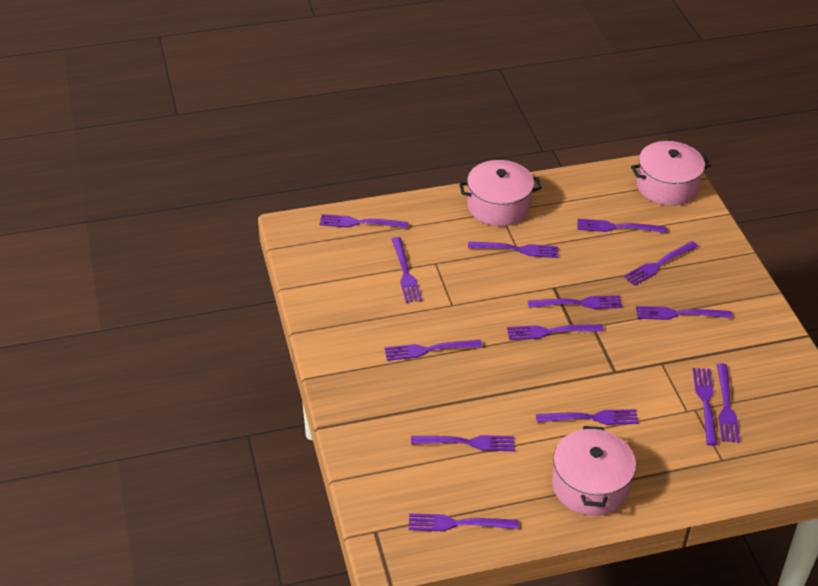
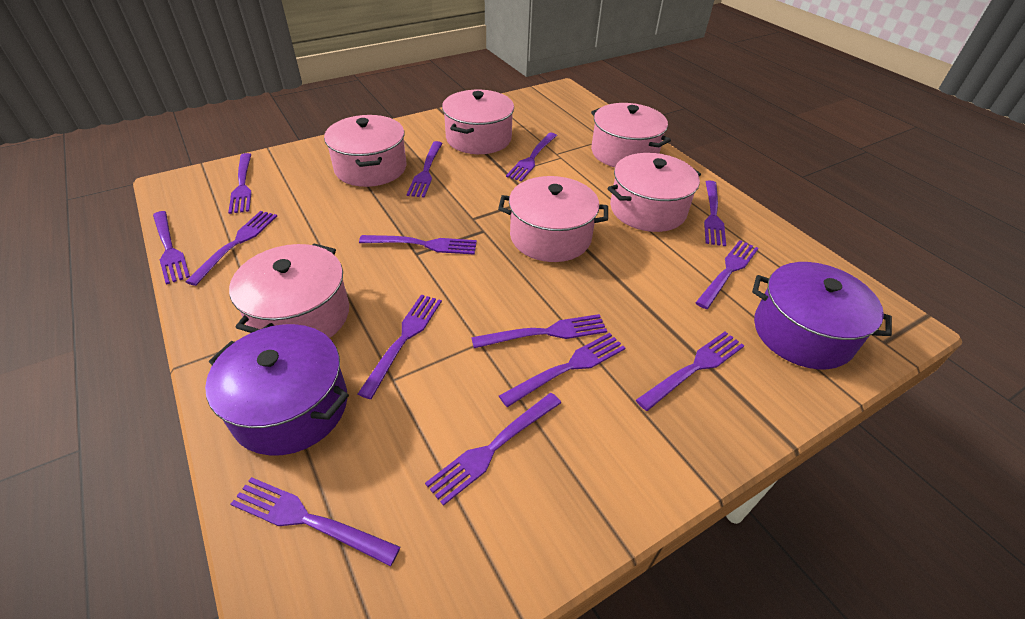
pink pot: [459,160,542,226] [552,426,636,516] [631,141,711,206] = 3 -> [229,243,349,338] [324,115,407,187] [442,90,514,154] [498,176,608,262] [591,103,671,168] [608,153,701,232] = 6
purple pot: none = 0 -> [205,324,349,456] [752,262,892,369] = 2

